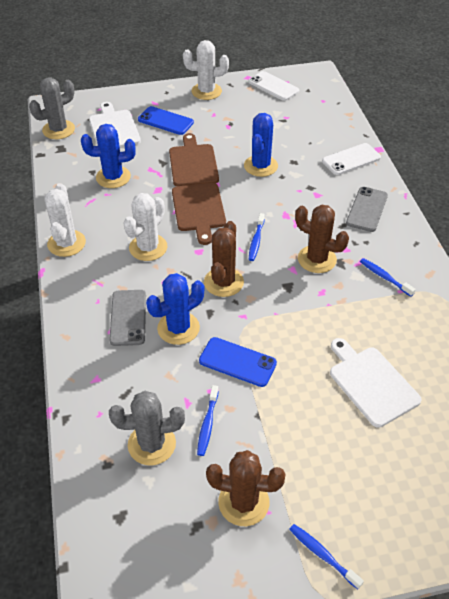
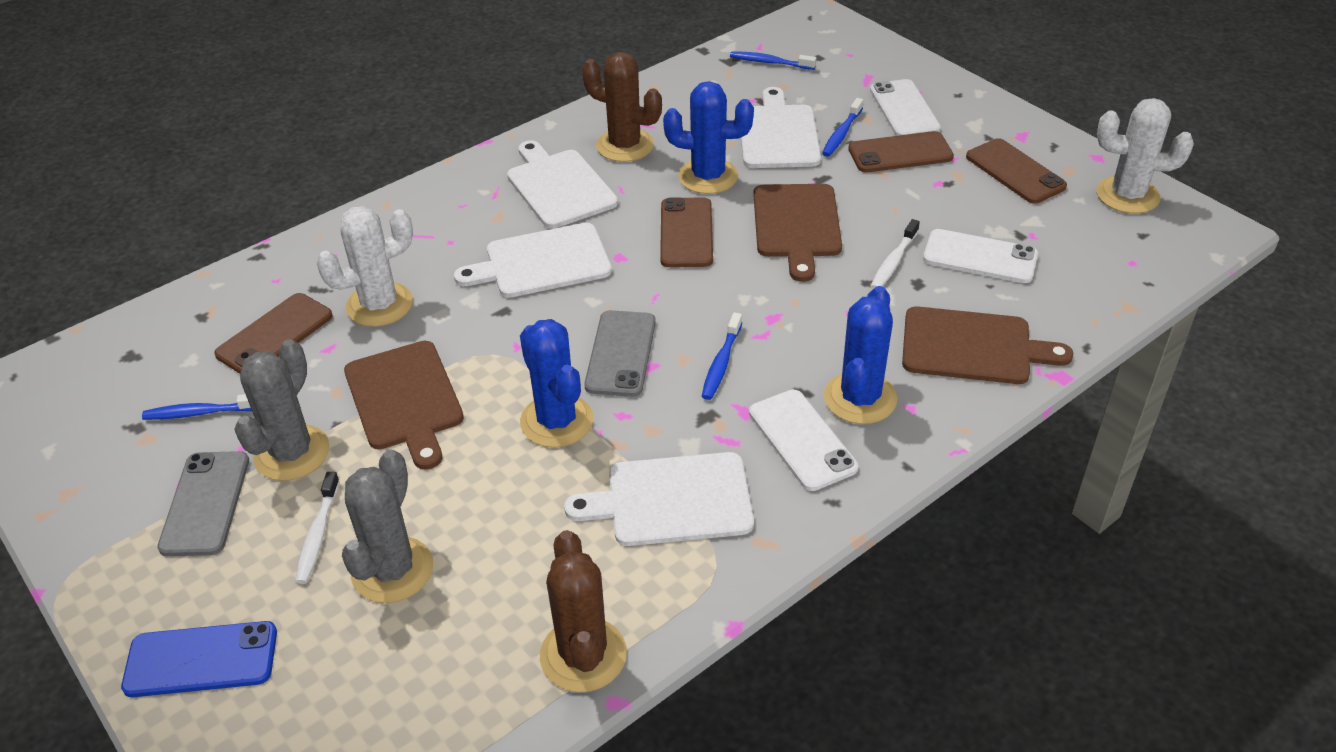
blue phone: [138,106,194,135] [199,337,277,387] = 2 -> [121,621,277,697] = 1
brown cactus: [204,221,244,297] [206,450,285,526] [295,205,349,273] = 3 -> [540,530,627,692] [582,52,662,162] = 2
brown cutting board: [169,133,219,187] [172,183,226,245] = 2 -> [344,341,464,470] [753,184,842,282] [902,306,1073,384] = 3
brown phone: none = 0 -> [214,293,333,374] [660,197,713,267] [848,131,954,172] [966,138,1067,203] = 4
white cactus: [44,183,86,257] [123,193,167,261] [183,40,229,100] = 3 -> [316,206,413,327] [1096,98,1194,214] = 2
white cutting board: [89,102,141,147] [330,338,421,428] = 2 -> [454,223,612,298] [507,140,618,229] [564,452,754,546] [741,87,821,168] = 4
white phone: [248,71,299,101] [322,143,381,175] = 2 -> [749,390,858,491] [870,79,941,136] [923,229,1038,283] = 3
white toothbrush: none = 0 -> [295,472,340,584] [871,219,920,289] = 2

